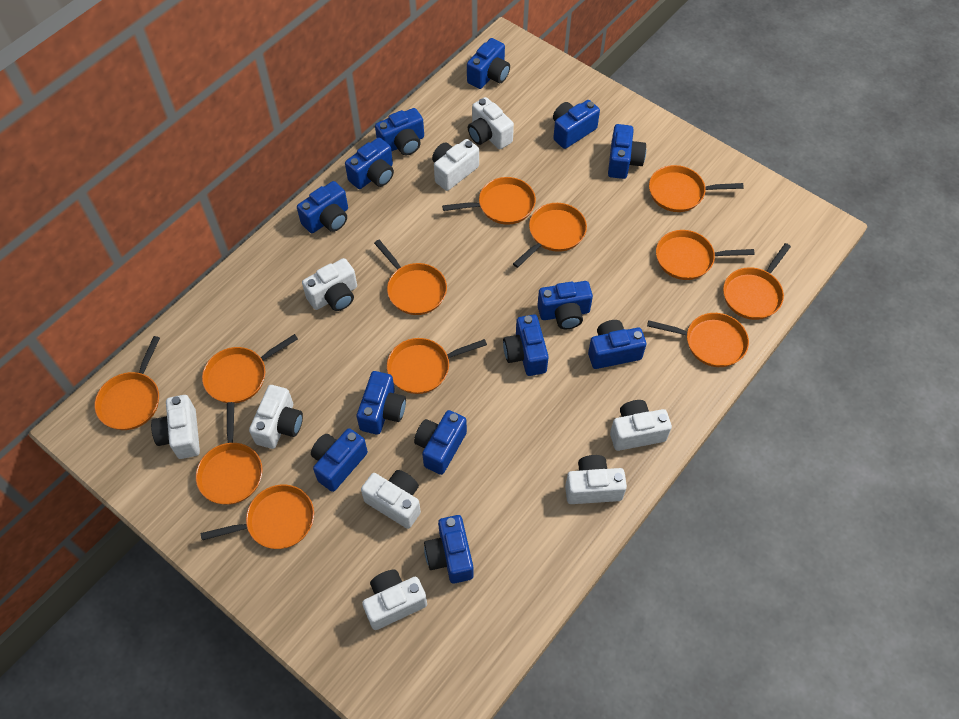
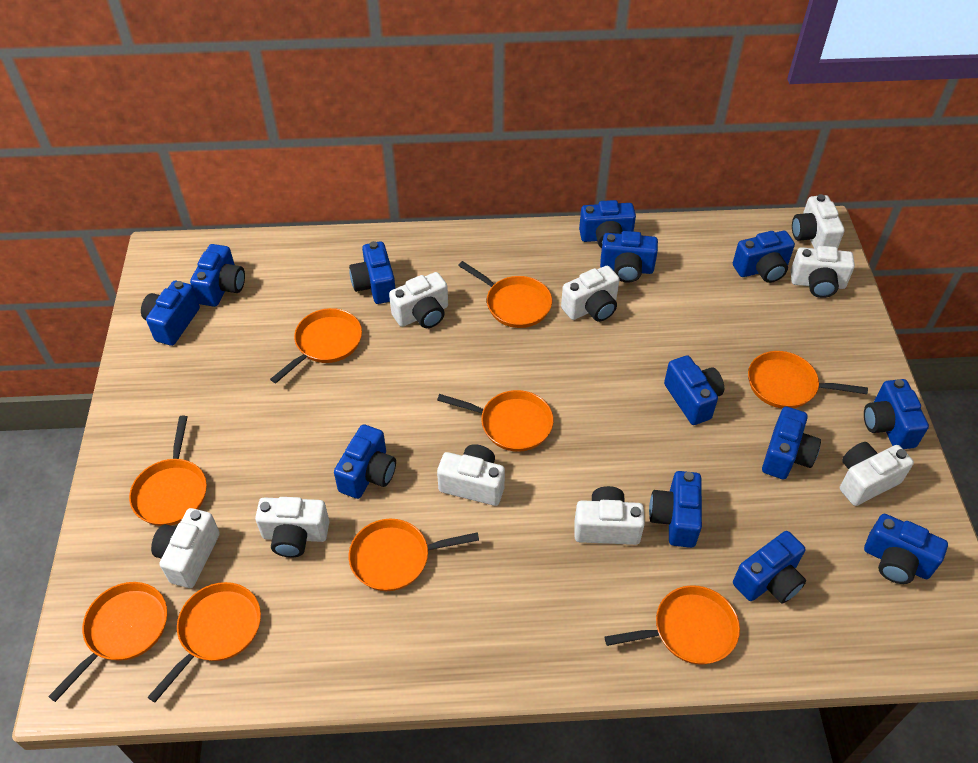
orange pan: [94,336,160,430] [196,402,263,505] [200,484,314,549] [202,334,298,404] [374,240,447,315] [387,338,487,394] [442,177,536,225] [513,203,587,268] [647,313,749,367] [649,165,744,212] [656,230,755,280] [723,243,791,320] = 12 -> [48,582,167,702] [129,416,207,526] [148,582,261,703] [270,308,362,383] [349,519,479,591] [437,390,553,452] [458,261,552,328] [605,585,740,665] [748,351,868,409] = 9

